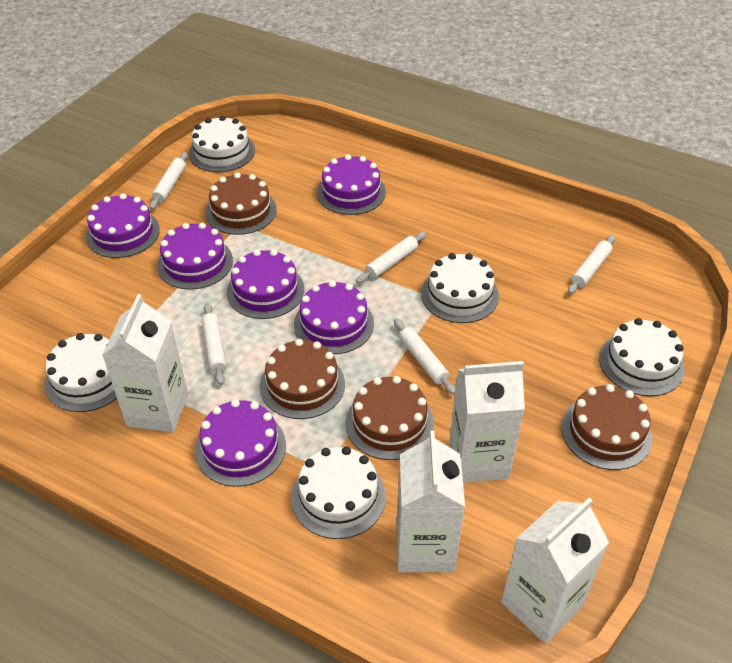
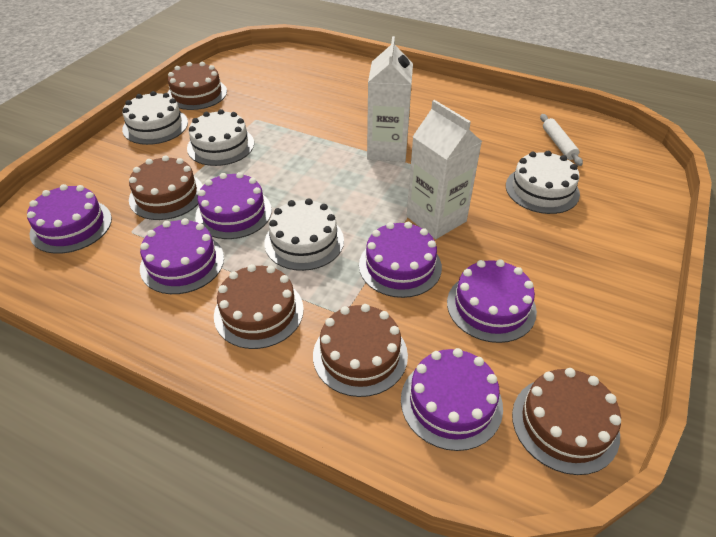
brown cake: [206,172,277,235] [260,339,345,419] [345,376,434,460] [561,384,652,470] = 4 -> [129,155,203,220] [168,62,227,110] [214,264,304,349] [313,304,408,397] [512,368,621,475] = 5
white cake: [45,333,117,412] [189,116,255,172] [291,446,386,539] [421,253,499,323] [599,318,685,396] = 5 -> [122,91,188,145] [187,109,254,166] [264,198,344,271] [506,151,580,214] = 4
white carton: [102,294,188,432] [397,431,465,572] [449,361,525,483] [501,498,609,644] = 4 -> [367,36,413,162] [407,100,482,239] = 2
white rolling pin: [149,152,188,210] [202,303,227,385] [356,232,427,284] [394,319,456,394] [568,235,615,294] = 5 -> [540,114,583,166] = 1

